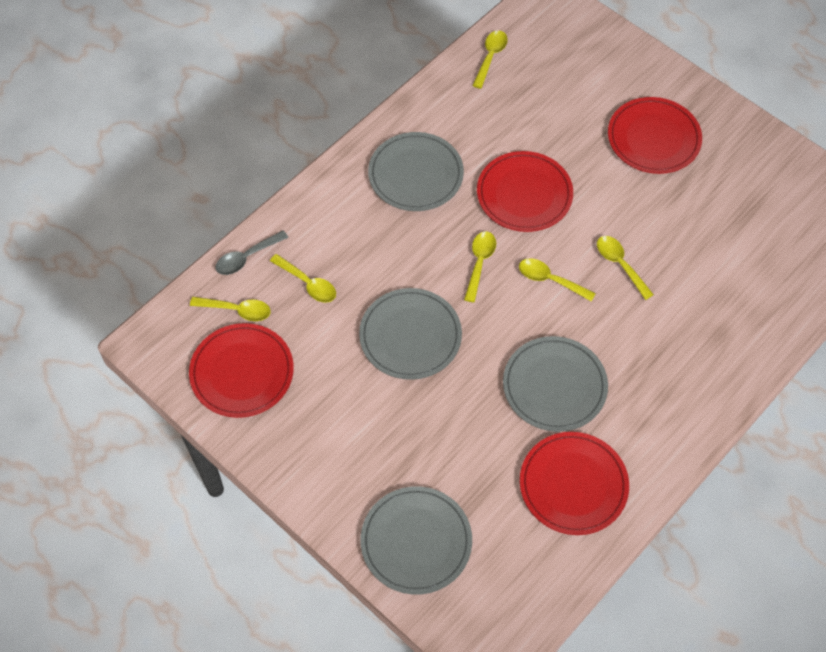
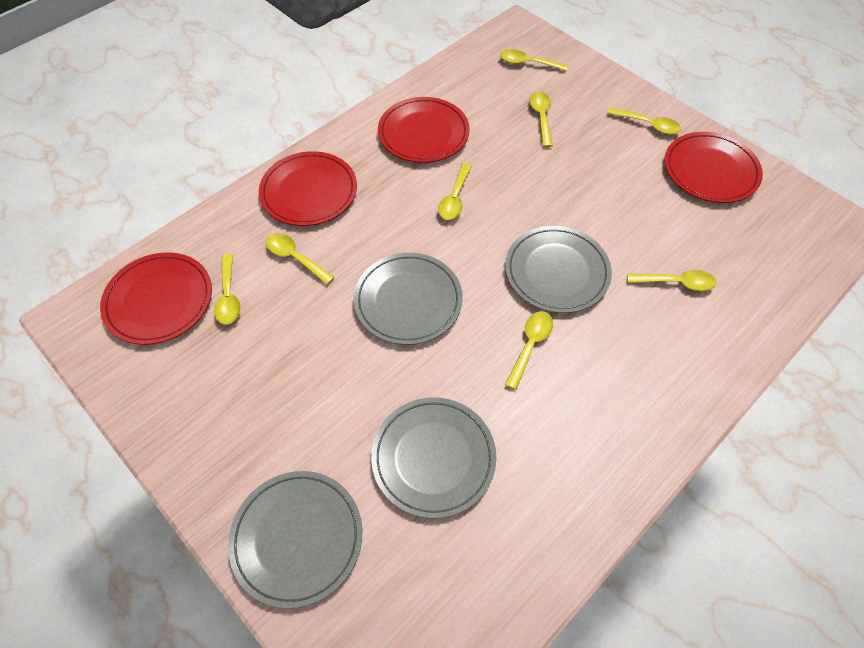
grey spoon: [215,230,288,275] = 1 -> none = 0
yellow spoon: [190,297,271,321] [270,254,336,303] [464,232,496,303] [472,30,508,89] [519,258,596,302] [597,236,654,300] = 6 -> [214,254,241,325] [266,233,335,285] [438,163,472,220] [500,49,568,71] [505,311,553,390] [530,92,553,147] [607,108,681,135] [627,270,717,291] = 8

